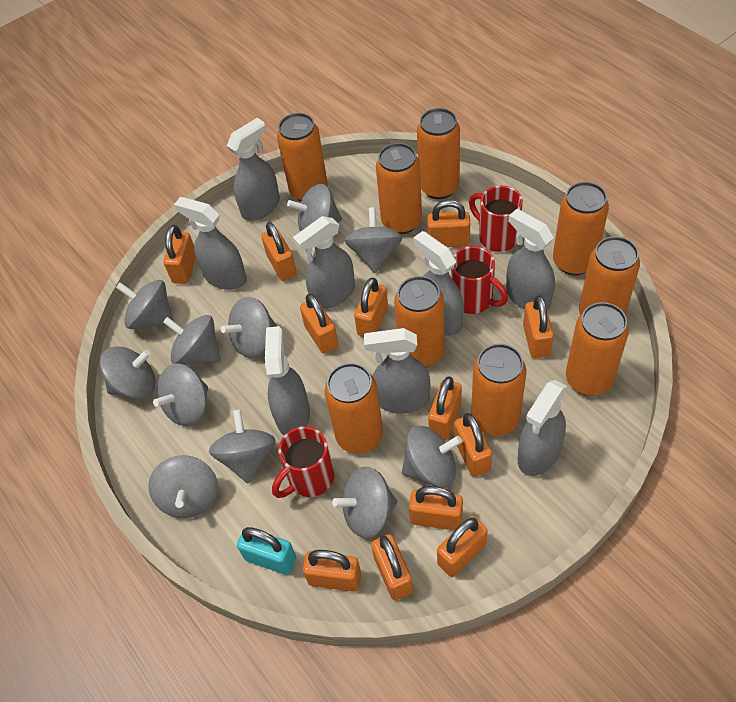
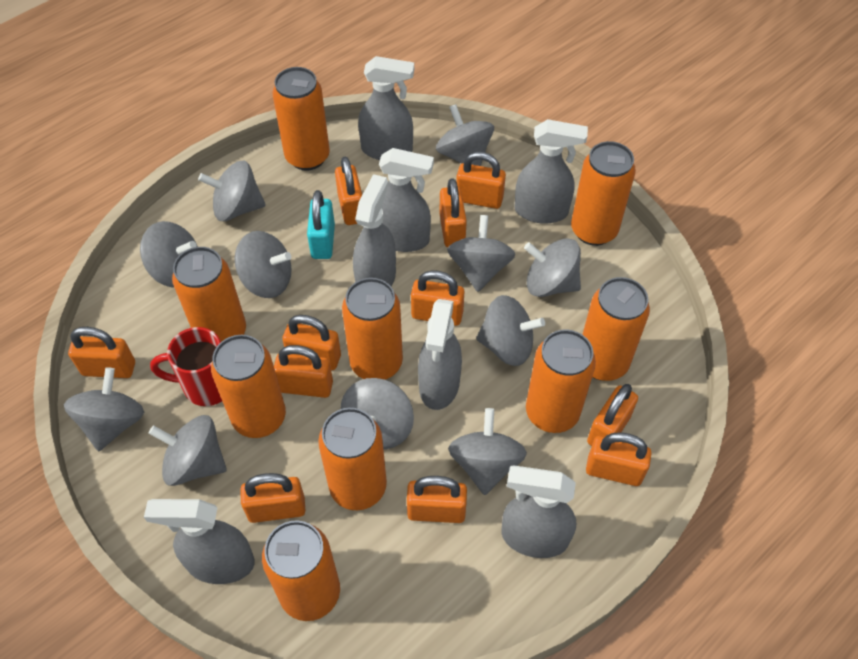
grey spray bottle: [174,197,247,290] [227,118,280,221] [265,326,310,435] [293,216,355,309] [364,328,430,413] [413,231,463,336] [506,209,555,310] [518,380,567,476] = 8 -> [144,499,255,584] [353,174,396,287] [358,56,414,160] [379,148,434,252] [418,299,462,410] [502,465,576,558] [514,119,588,224] = 7
orange padlock: [164,225,196,284] [261,222,297,281] [300,294,339,354] [303,550,361,592] [354,278,388,337] [371,534,413,600] [409,486,463,530] [427,200,470,247] [428,377,462,440] [437,516,488,577] [454,413,492,477] [523,295,554,358] = 12 -> [68,327,135,378] [240,473,305,523] [274,345,333,398] [282,315,341,370] [335,156,362,225] [407,476,467,523] [411,270,464,326] [440,178,467,247] [456,152,506,209] [586,432,652,486] [587,384,638,446] = 11
red mug: [272,426,334,498] [451,246,508,314] [469,186,523,252] = 3 -> [150,327,222,406] = 1

